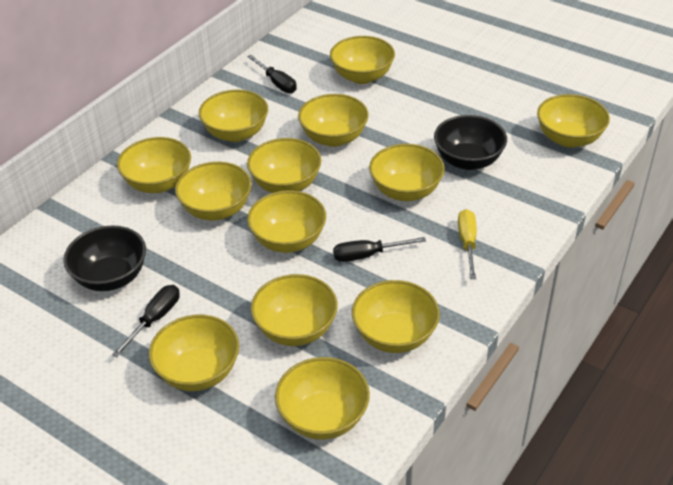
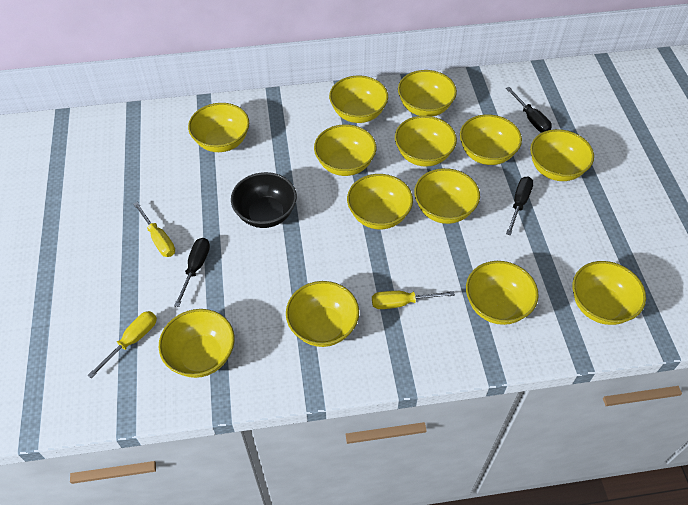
black bowl: [63,226,146,291] [434,115,507,170] = 2 -> [231,172,297,228] = 1
yellow screwdriver: [458,209,477,279] = 1 -> [88,311,157,378] [134,202,175,257] [372,291,455,309] = 3

